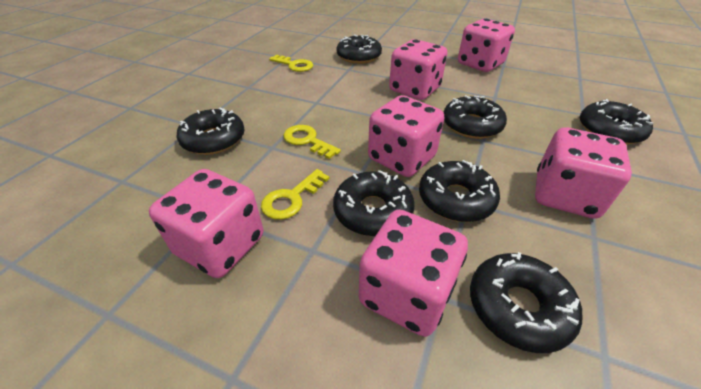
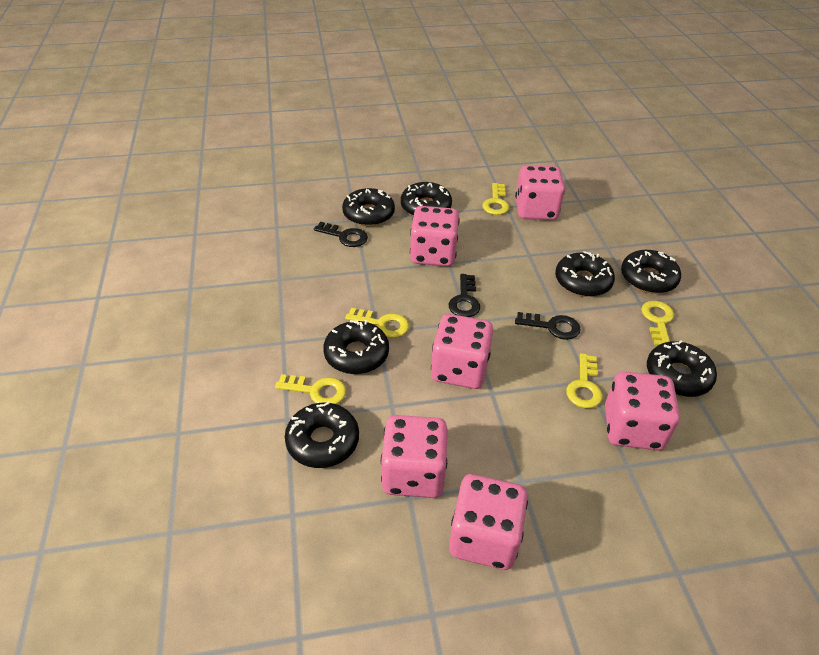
black key: none = 0 -> [314,222,368,247] [449,274,480,317] [515,312,581,340] = 3
yellow key: [261,169,330,220] [269,55,313,72] [283,125,341,159] = 3 -> [275,374,346,404] [345,308,409,338] [483,183,509,215] [566,353,603,408] [641,300,674,346] = 5

